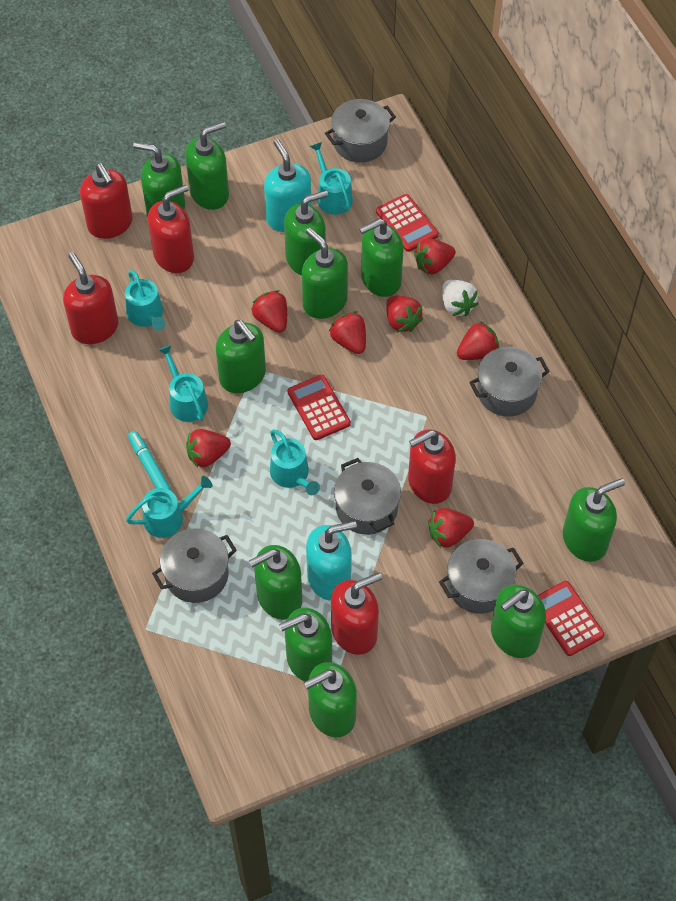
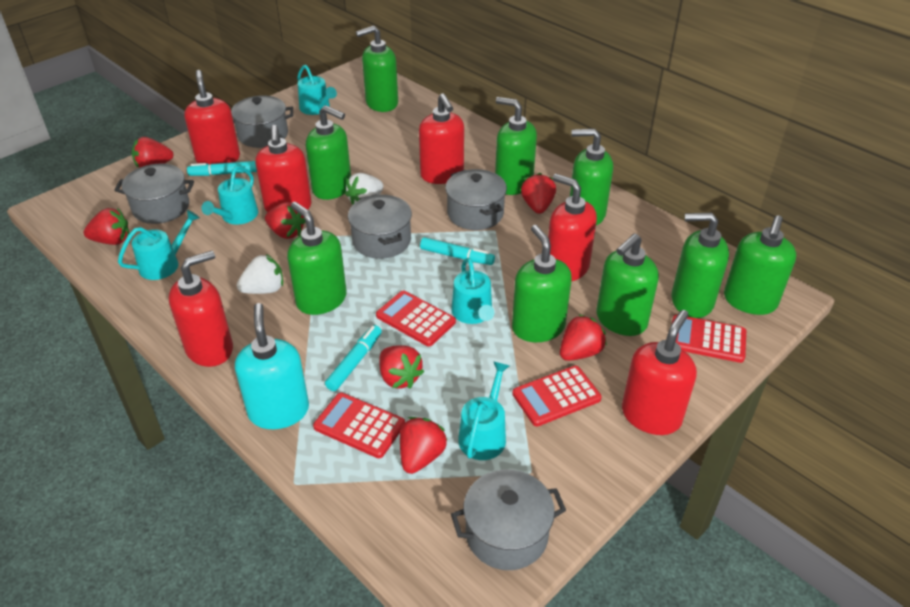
green soap dispenser: [133,142,185,217] [185,122,229,210] [216,320,266,393] [249,545,302,620] [279,608,332,682] [284,190,328,276] [302,228,348,319] [304,662,357,737] [359,219,403,297] [491,585,546,658] [563,478,625,562] = 11 -> [287,202,347,315] [306,105,351,200] [356,25,398,112] [495,97,537,195] [512,225,572,342] [570,129,613,225] [597,233,659,336] [671,213,729,318] [724,215,796,315] = 9
red calculator: [288,375,351,440] [376,194,439,252] [538,581,605,656] = 3 -> [313,392,405,458] [376,290,456,346] [512,366,602,426] [672,315,746,363] = 4
red soap dispenser: [63,252,118,344] [80,163,133,239] [148,185,194,273] [331,572,382,655] [408,429,456,504] = 5 -> [169,251,233,367] [184,70,240,165] [255,125,312,212] [419,93,464,184] [548,174,597,282] [622,310,697,435] = 6
turquoise marker: [128,431,172,491] = 1 -> [187,161,257,176] [325,325,382,391] [420,237,495,265] = 3
turquoise soap dispenser: [264,139,311,232] [306,521,357,601] = 2 -> [235,303,309,429] = 1
white strawberry: [442,280,479,316] = 1 -> [237,254,283,294] [345,173,383,205] = 2

